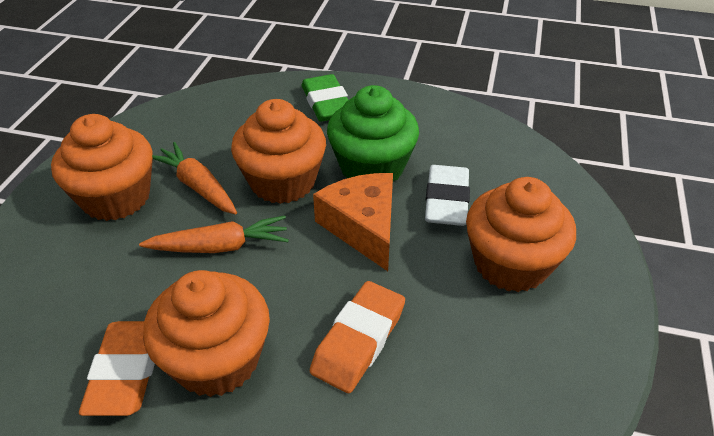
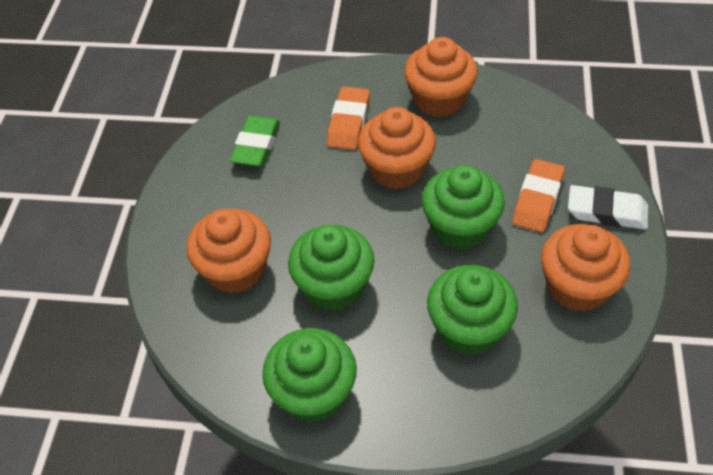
green cupcake: [327,85,419,181] = 1 -> [262,328,357,423] [288,225,374,311] [422,165,505,250] [427,265,518,355] = 4
orange carrot: [139,215,289,253] [152,142,237,214] = 2 -> none = 0
orange cheese: [313,173,393,271] = 1 -> none = 0

